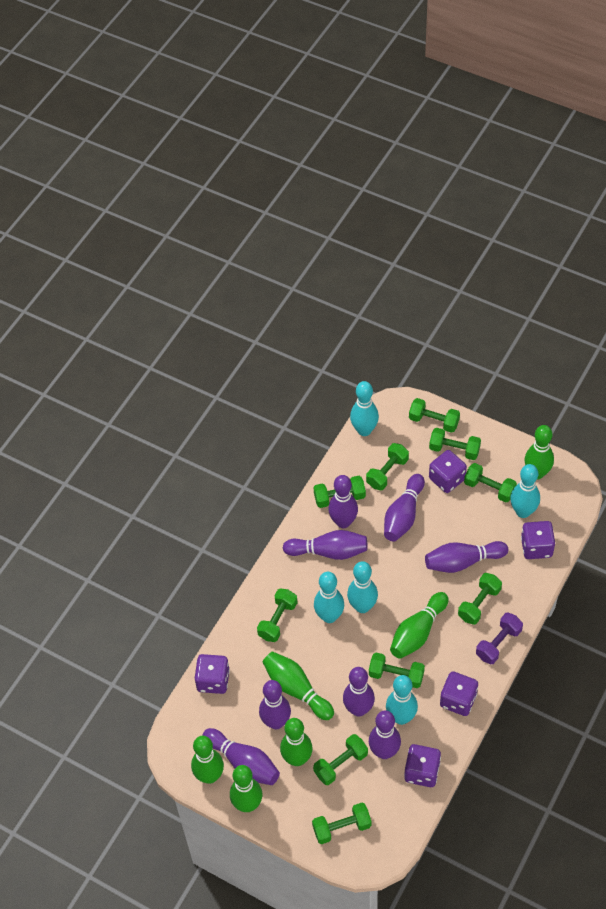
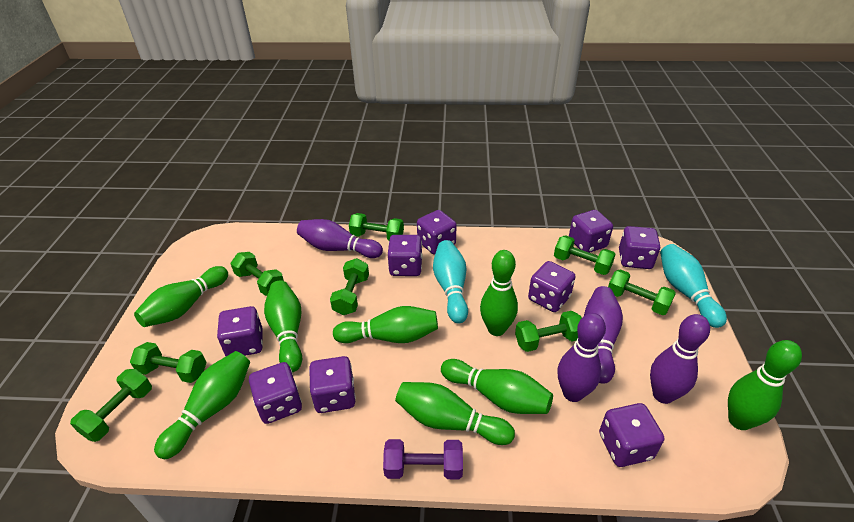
green bowling pin: [191,736,224,784] [230,765,262,812] [263,651,334,720] [280,718,313,766] [390,592,448,659] [525,425,554,480] = 6 -> [134,266,228,327] [154,351,250,459] [264,280,302,372] [333,306,438,343] [395,382,515,445] [441,359,553,414] [480,250,518,336] [728,340,802,430] = 8
green dumbbell: [257,588,297,642] [312,803,371,844] [313,476,366,508] [313,734,368,785] [366,443,409,490] [369,653,425,688] [409,398,460,433] [429,428,481,460] [458,573,502,625] [464,463,517,503] = 10 -> [70,369,152,442] [130,342,206,383] [231,252,284,296] [330,258,369,315] [349,213,404,241] [515,311,582,352] [554,235,616,275] [608,269,676,315] = 8
purple bowling pin: [202,728,280,785] [259,680,291,729] [283,530,368,560] [328,475,358,528] [343,667,375,717] [369,711,401,759] [384,474,425,542] [425,541,508,573] = 8 -> [297,219,383,258] [557,313,606,402] [584,286,623,384] [650,314,710,404] = 4
purple dice: [195,654,230,694] [404,744,441,787] [429,450,467,493] [440,671,478,716] [521,521,555,559] = 5 -> [217,306,263,356] [249,362,302,424] [309,356,356,413] [388,235,423,276] [417,210,457,255] [528,261,575,312] [569,210,613,253] [599,403,664,467] [619,226,660,269] = 9
turquoise bowling pin: [314,572,344,623] [347,561,378,613] [350,381,379,436] [386,675,418,725] [510,464,540,518] = 5 -> [433,240,468,324] [660,244,727,328] = 2

